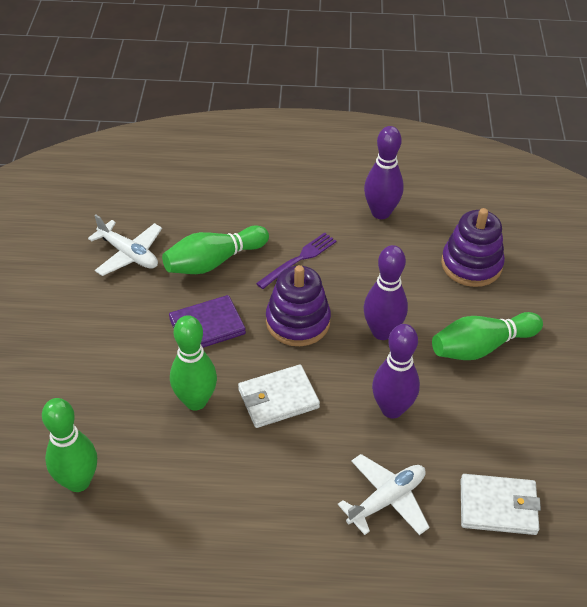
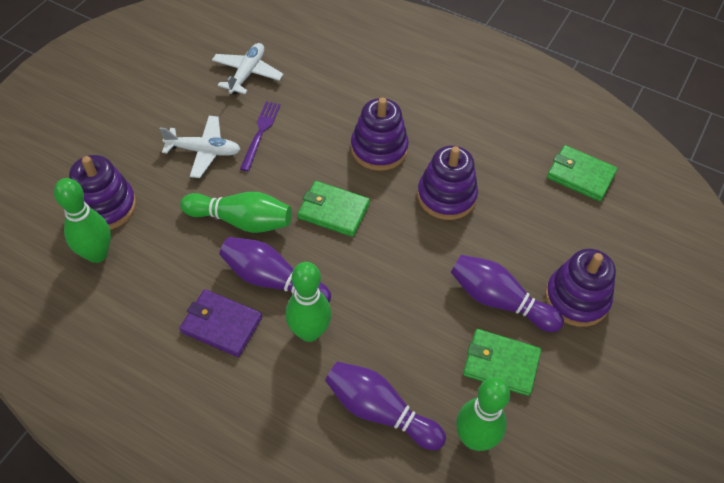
green wallet: none = 0 -> [297,181,370,237] [463,329,541,396] [547,145,618,201] = 3
purple stacking toy: [266,265,331,346] [441,208,505,287] = 2 -> [69,155,136,230] [351,97,409,171] [417,146,478,220] [545,249,616,327] = 4
white wallet: [238,364,320,428] [461,474,541,535] = 2 -> none = 0

